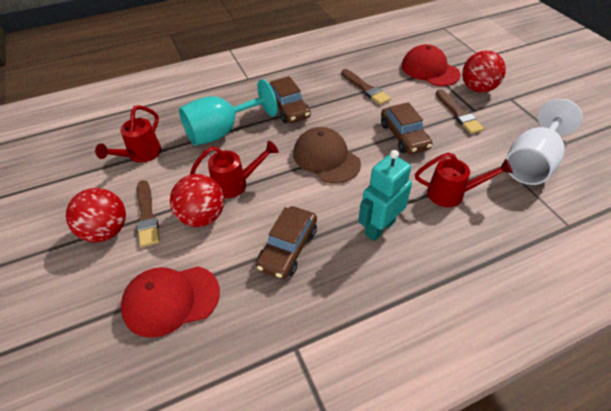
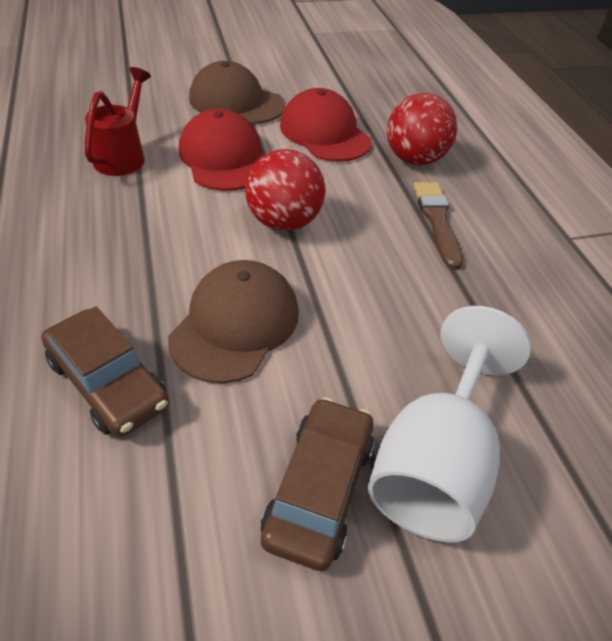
brown brush: [137,180,160,247] [341,69,391,105] [436,89,484,134] = 3 -> [414,182,463,270] = 1
brown cap: [293,127,361,184] = 1 -> [168,260,299,384] [189,61,286,124] = 2
brown car: [256,206,317,279] [269,76,311,123] [381,102,432,154] = 3 -> [41,307,169,437] [261,397,374,571] = 2
red ball: [66,188,126,242] [170,174,224,227] [462,51,506,93] = 3 -> [245,149,325,231] [387,93,457,165] = 2
red watering can: [95,105,161,162] [190,141,278,198] [415,152,513,207] = 3 -> [85,67,151,176] = 1
turquoise goblet: [179,79,278,146] = 1 -> none = 0
turquoise robot: [358,150,412,241] = 1 -> none = 0

